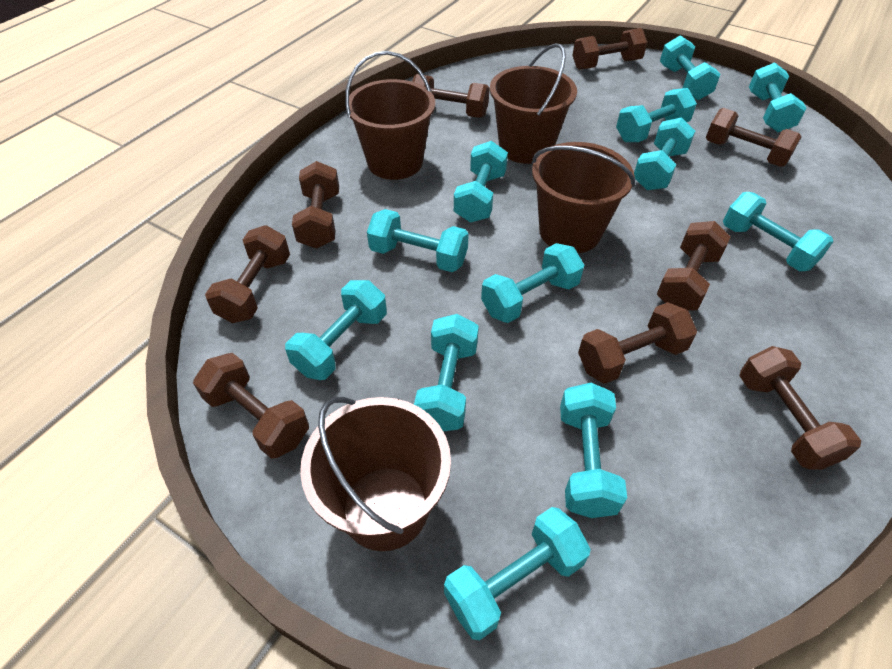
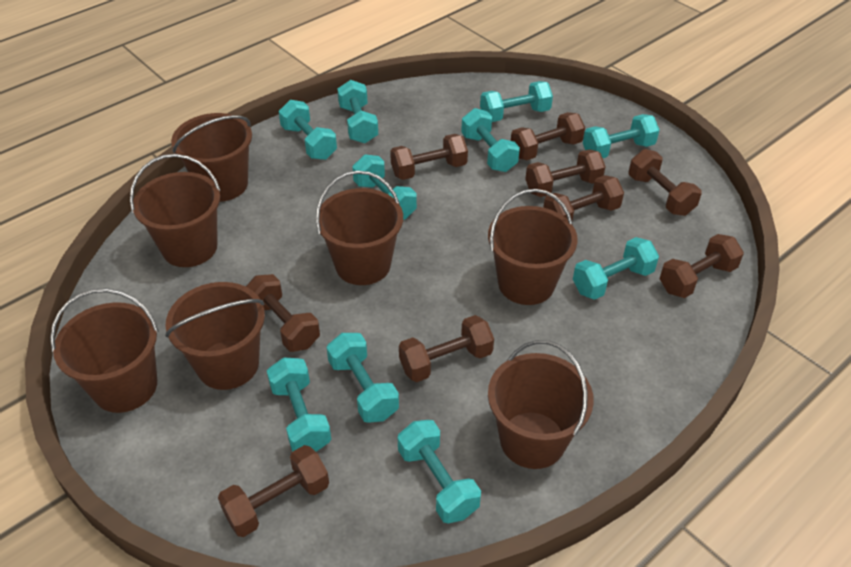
brown bucket: [300,397,451,551] [345,51,435,180] [490,43,577,164] [532,142,635,253] = 4 -> [50,288,159,413] [130,154,221,267] [165,282,265,390] [171,113,252,202] [316,171,403,285] [488,189,578,305] [488,340,594,469] = 7
turquoise dumbbell: [285,280,387,380] [367,209,469,272] [414,314,479,432] [444,507,591,640] [454,141,508,222] [481,243,584,323] [560,383,627,518] [616,88,697,142] [634,117,695,190] [660,35,721,100] [723,192,834,271] [749,62,806,132] = 12 -> [267,357,331,452] [279,100,337,160] [327,333,399,423] [337,80,378,143] [352,154,417,220] [398,420,481,524] [461,108,520,172] [480,81,553,122] [573,237,659,300] [583,114,660,158] = 10

